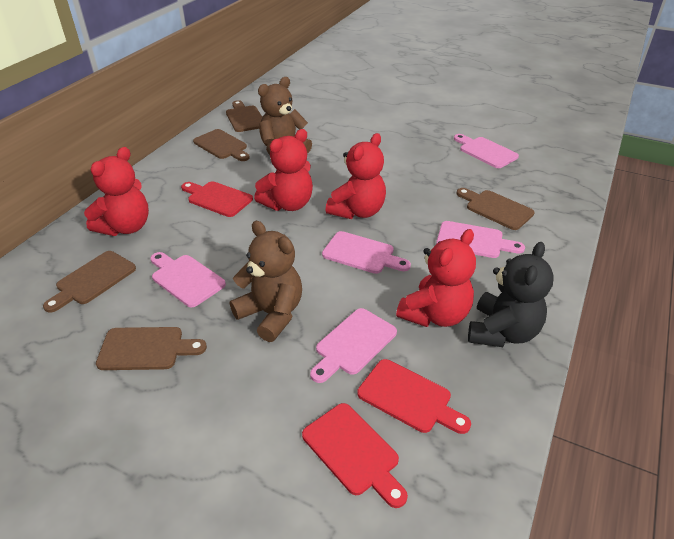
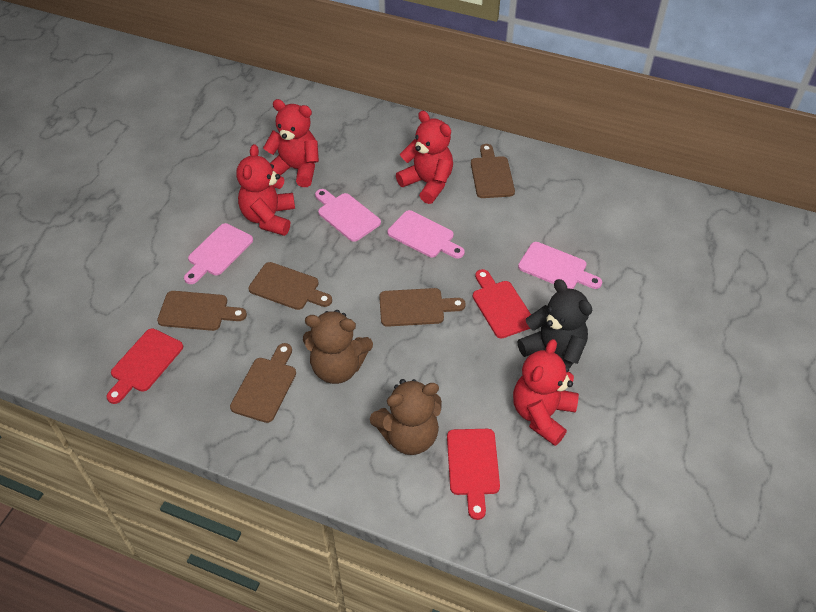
pink cutting board: [150,252,226,307] [310,308,397,383] [322,231,411,274] [436,221,525,258] [454,134,519,168] = 5 -> [184,223,253,284] [315,189,381,242] [387,210,465,258] [518,242,602,289] = 4

